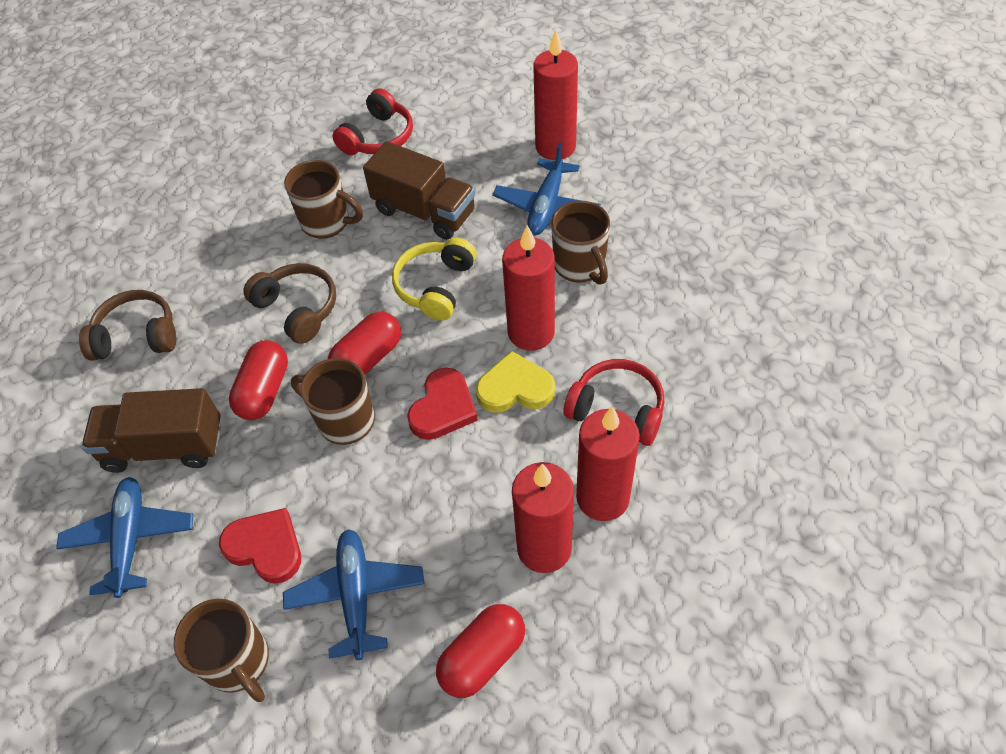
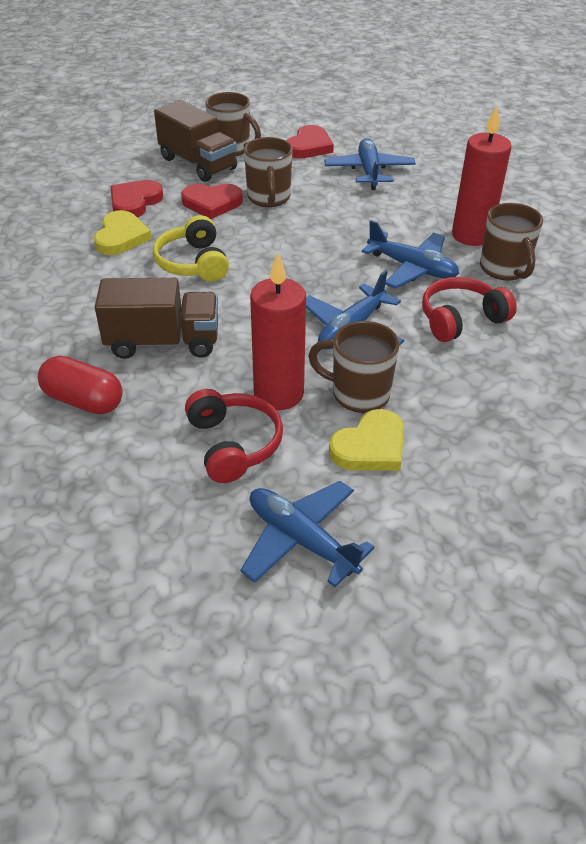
blue plane: [56,477,193,598] [283,529,425,660] [493,142,601,235] = 3 -> [240,481,374,587] [306,270,404,350] [324,138,416,190] [362,220,459,289] = 4
brown headphones: [79,290,176,361] [243,263,336,344] = 2 -> none = 0
red candle: [502,225,555,351] [512,462,574,573] [533,29,578,160] [576,406,640,521] = 4 -> [250,253,306,410] [452,106,512,246] = 2
red capsule: [229,340,288,420] [328,311,401,375] [436,604,525,698] = 3 -> [38,355,123,414] = 1
red heart: [219,508,301,584] [407,368,478,440] = 2 -> [111,180,163,217] [181,184,243,219] [287,125,334,158] = 3
yellow heart: [476,351,555,413] = 1 -> [94,210,152,255] [329,409,404,471] = 2

